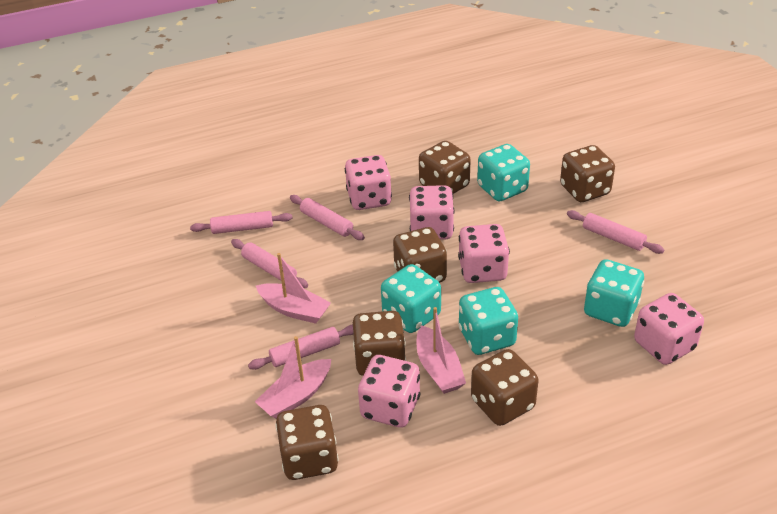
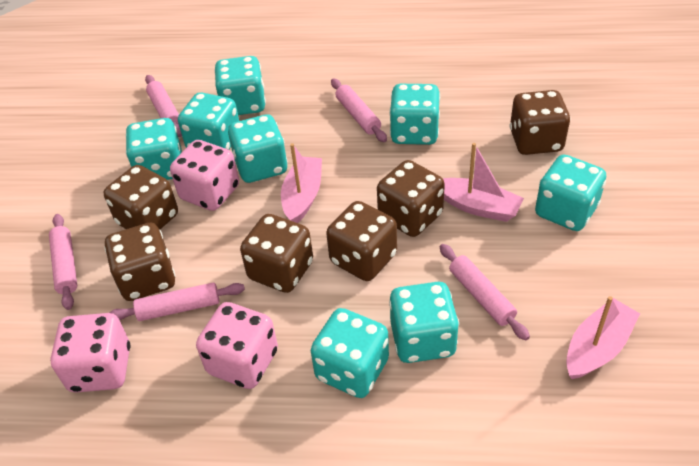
pink dice: [345,155,392,210] [358,355,420,428] [409,185,454,240] [458,224,510,283] [634,293,704,365] = 5 -> [51,313,130,393] [170,140,239,211] [196,302,278,389] = 3
turquoise dice: [381,264,441,333] [459,287,518,355] [477,144,530,201] [584,259,644,327] = 4 -> [125,118,182,180] [178,92,239,150] [214,56,266,115] [228,114,288,183] [310,308,389,398] [389,84,440,145] [389,282,459,363] [535,155,606,231] = 8

